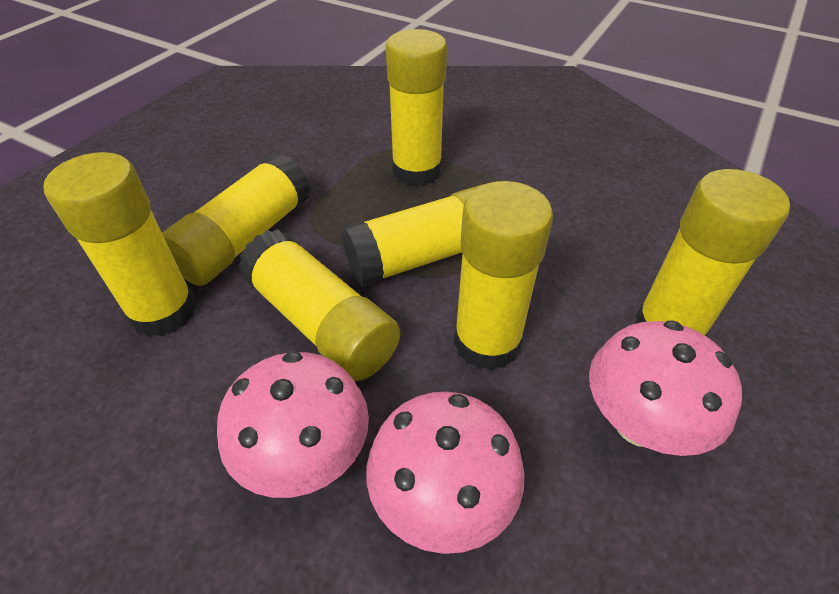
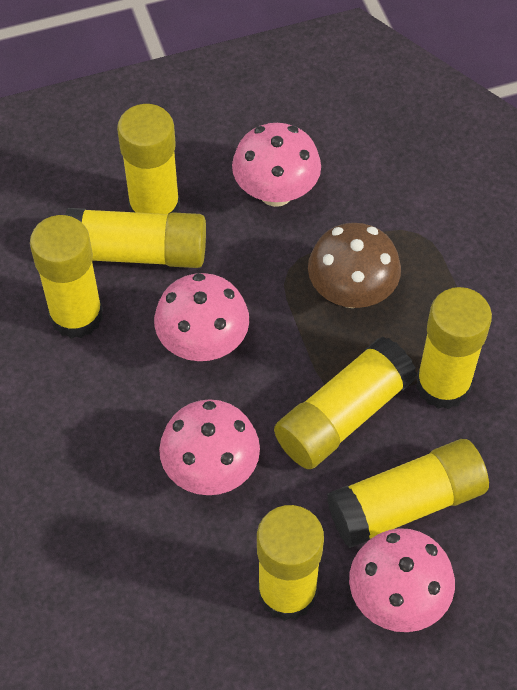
brown mushroom: none = 0 -> [308,223,401,308] = 1
pink mushroom: [217,351,369,498] [366,392,524,554] [589,320,742,456] = 3 -> [154,273,249,361] [159,399,260,495] [232,123,321,207] [349,528,455,632] = 4

